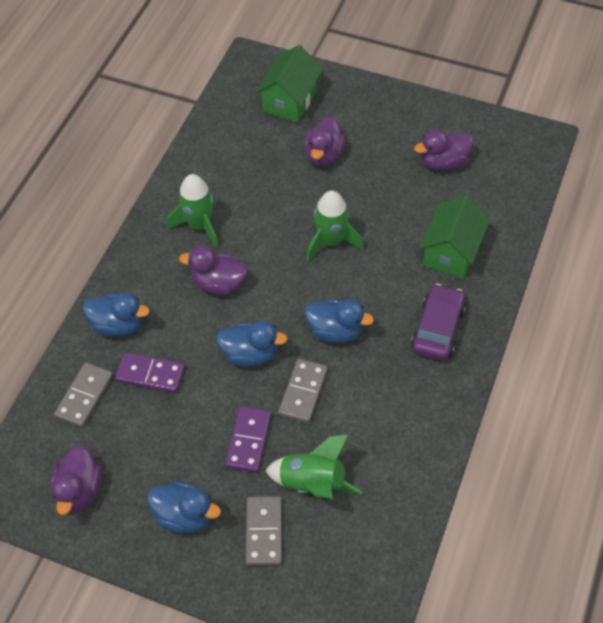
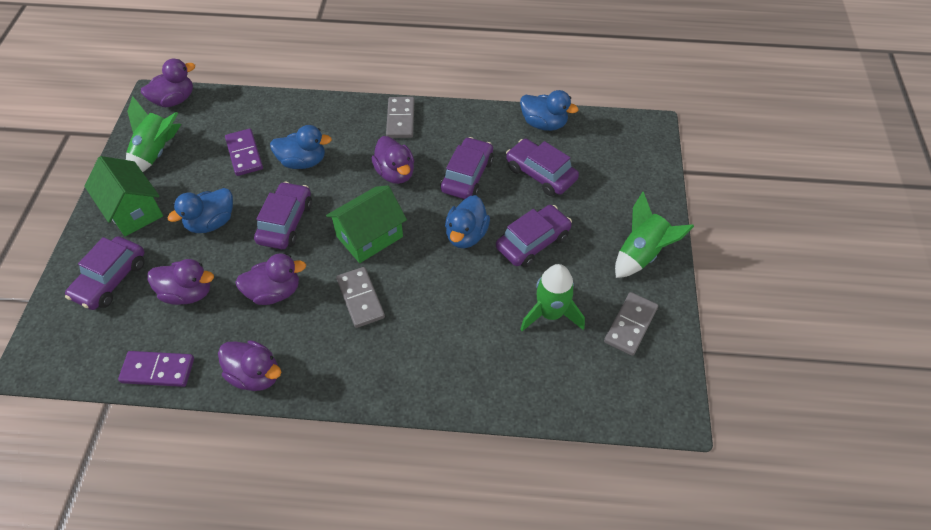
purple car: [411,284,466,360] = 1 -> [65,236,145,310] [254,182,312,249] [441,137,494,199] [496,205,572,268] [506,139,579,196] = 5
purple duck: [50,446,102,515] [179,246,247,295] [304,117,346,166] [414,129,473,171] = 4 -> [141,59,195,107] [147,259,214,305] [218,340,281,391] [235,253,306,305] [371,136,414,184] = 5

